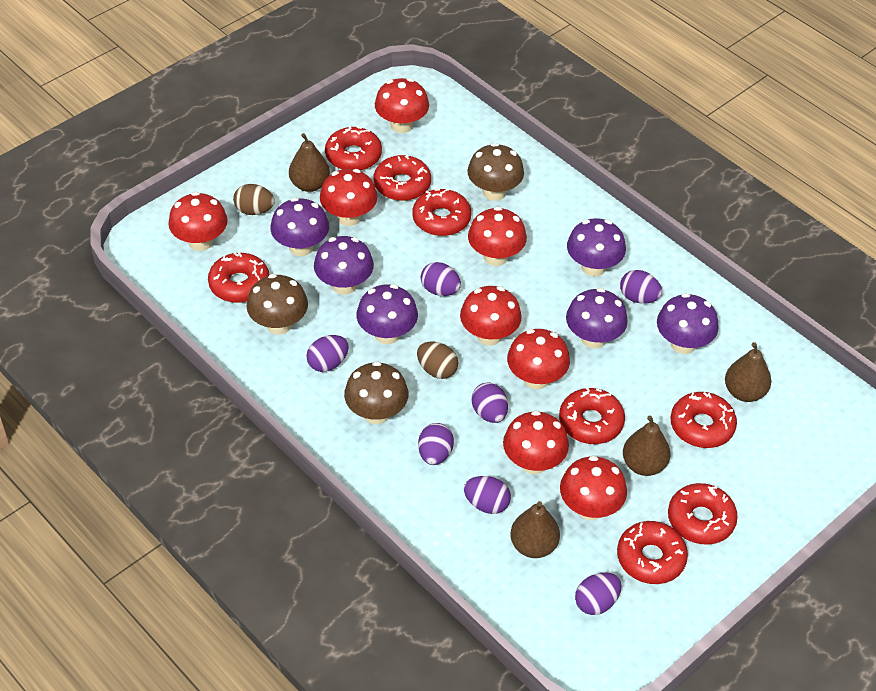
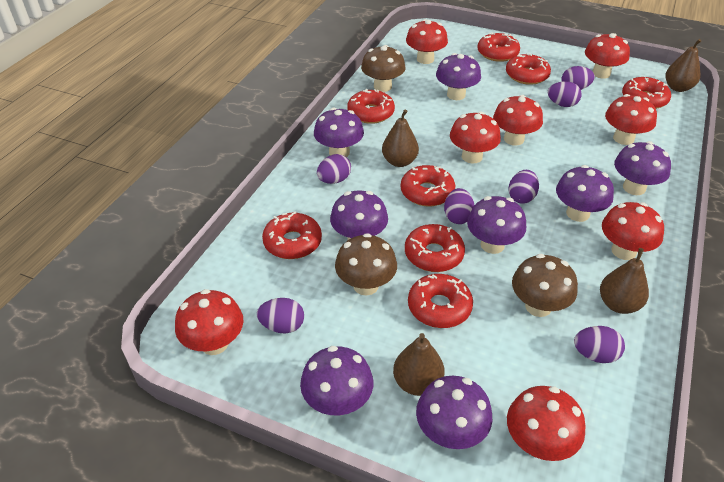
brown egg: [233,184,275,215] [417,341,458,379] = 2 -> none = 0
purple mushroom: [270,198,329,256] [314,236,374,295] [357,284,418,344] [566,288,628,349] [567,218,626,277] [657,293,719,354] = 6 -> [300,346,373,416] [314,108,364,157] [330,190,388,240] [416,376,492,449] [436,53,481,100] [467,196,526,254] [556,165,614,222] [614,141,671,195] = 8

